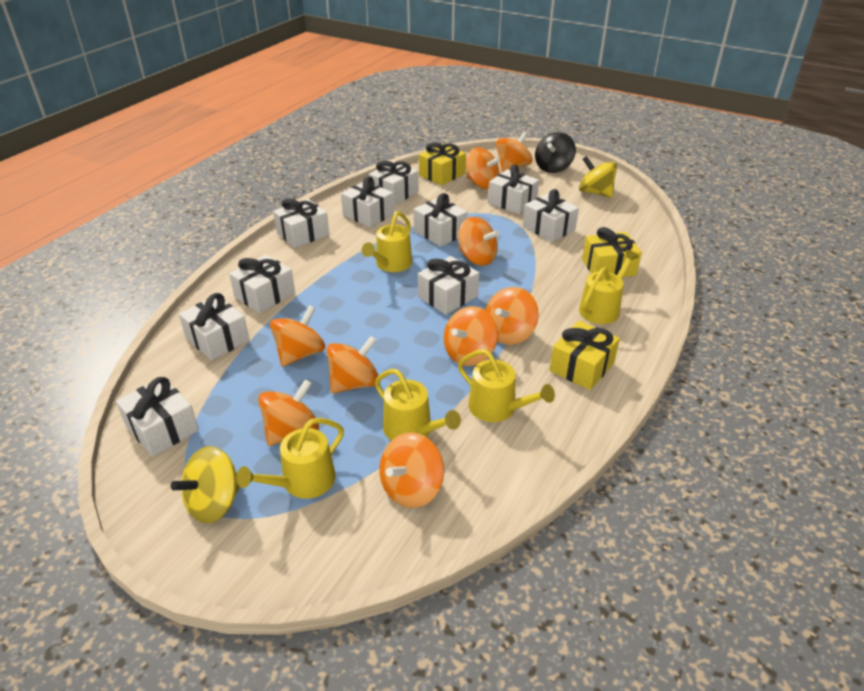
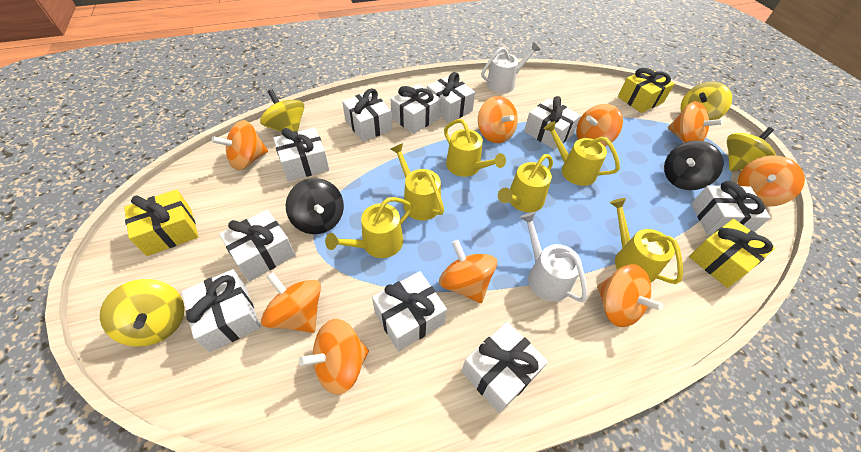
black spinning top: [535,132,576,173] = 1 -> [286,178,344,234] [664,141,724,190] = 2
white watering can: none = 0 -> [481,42,540,93] [520,212,587,302] = 2
yellow spinning top: [171,446,240,524] [579,156,617,198] = 2 -> [100,279,185,347] [260,89,304,132] [681,82,732,120] [727,127,777,171] = 4
yellow watering can: [236,418,344,499] [362,212,412,272] [375,369,461,440] [458,349,555,422] [579,250,639,324] = 5 -> [325,197,412,258] [391,143,444,220] [444,119,506,177] [498,154,553,212] [544,121,620,186] [610,198,683,284] = 6

